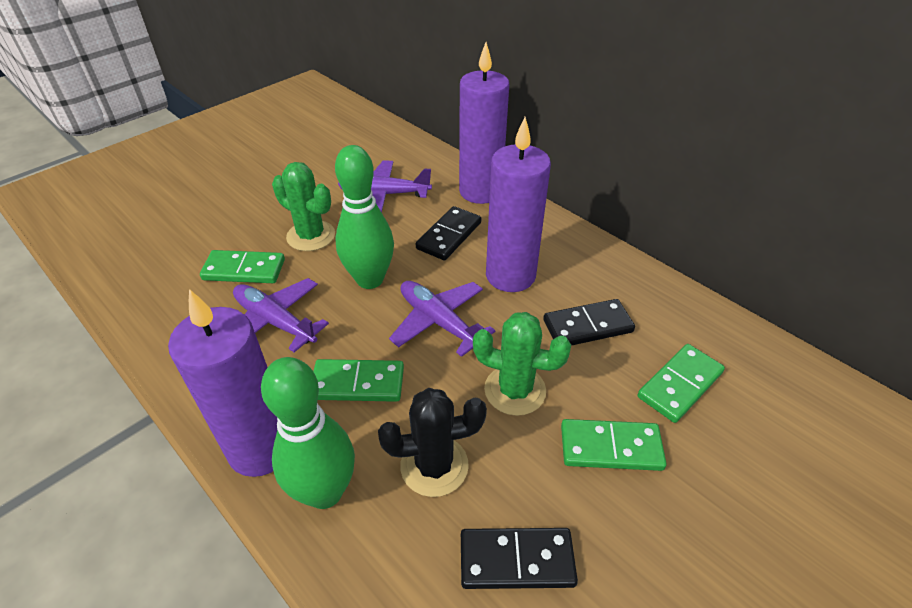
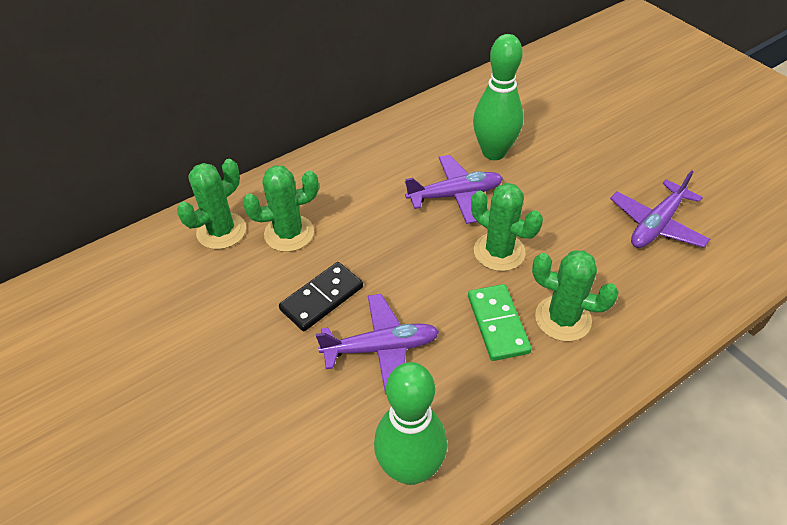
black cactus: [378,388,487,497] = 1 -> none = 0
black domino: [416,206,481,260] [461,528,578,589] [543,299,635,346] = 3 -> [279,262,363,331] = 1
green cactus: [272,162,335,251] [473,312,571,416] = 2 -> [177,159,246,249] [243,165,319,252] [471,183,543,271] [532,250,619,341] = 4
green domino: [200,250,285,283] [313,359,404,402] [561,419,666,471] [637,344,725,423] = 4 -> [468,284,532,361] = 1
purple candle: [168,289,277,477] [459,42,509,204] [486,117,551,292] = 3 -> none = 0

